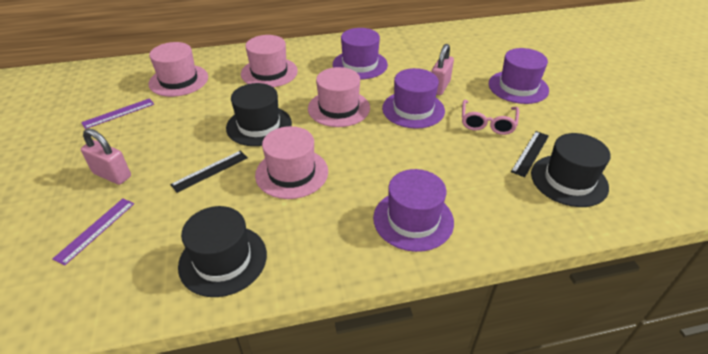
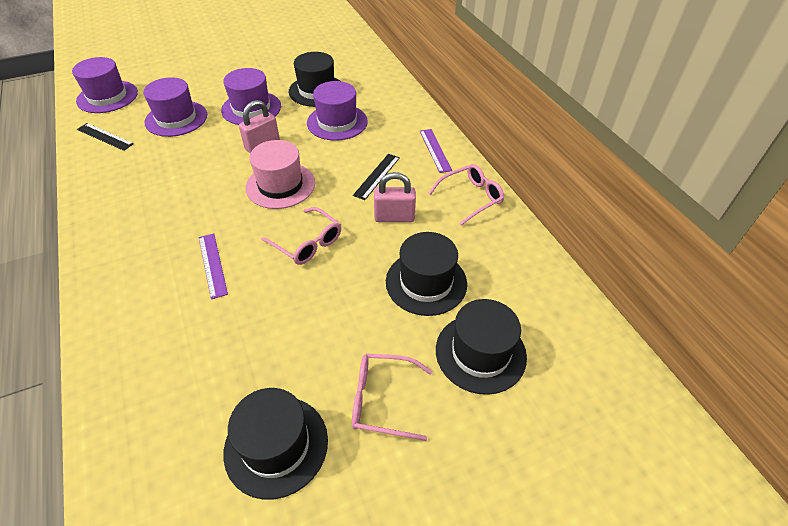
black hat: [178,206,267,297] [226,83,292,146] [531,133,611,207] = 3 -> [223,388,328,500] [289,52,340,107] [386,232,467,316] [436,299,527,395] = 4
pink glasses: [462,99,519,135] = 1 -> [261,207,341,265] [352,354,432,441] [429,164,504,226] = 3
pink hat: [148,42,208,97] [241,35,298,87] [255,126,328,199] [308,67,370,127] = 4 -> [245,140,315,209] = 1

